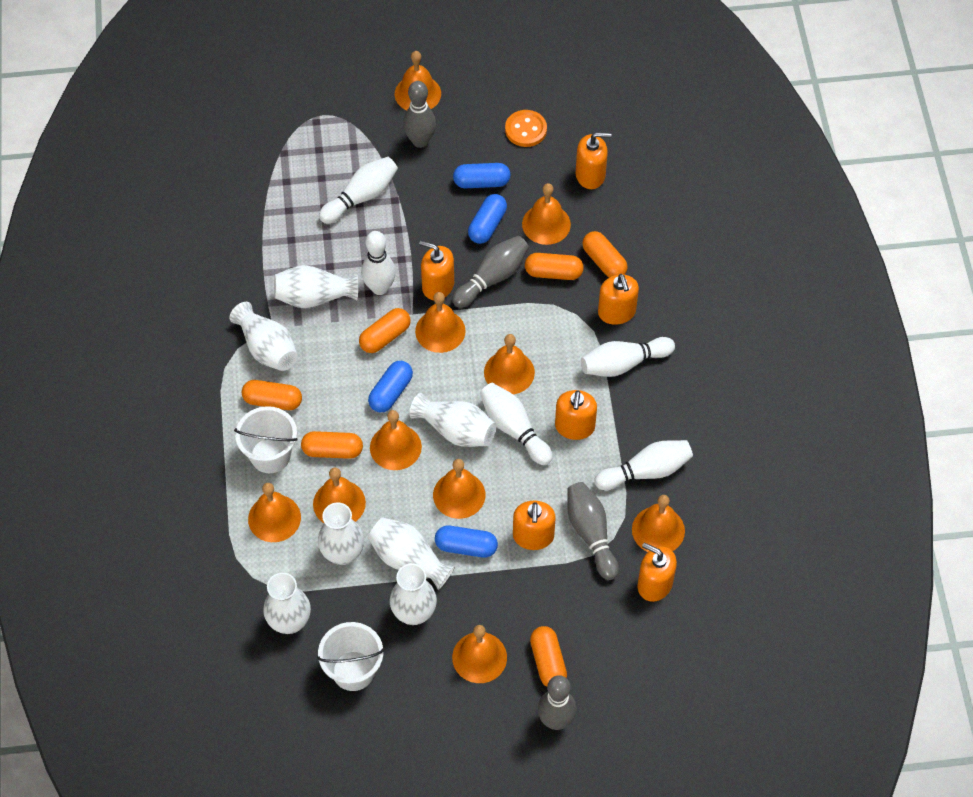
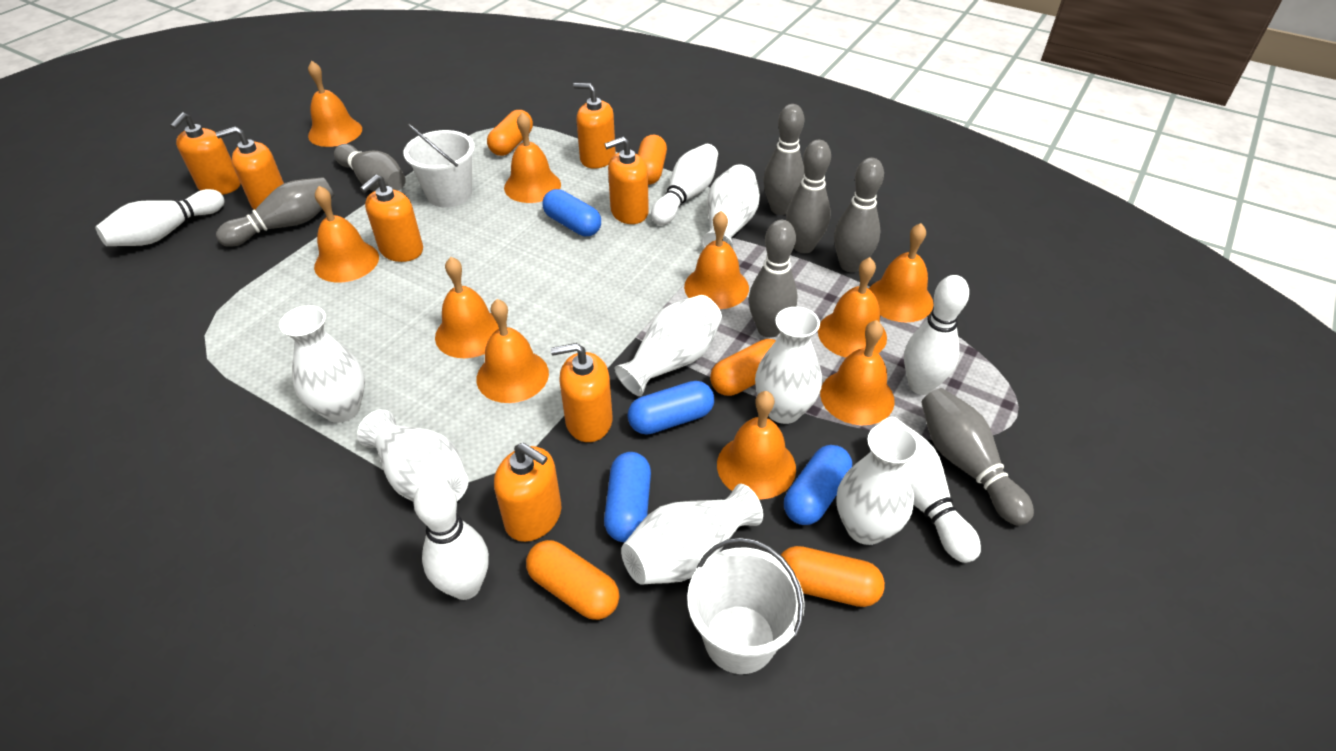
grey bowling pin: [403,81,436,148] [452,236,529,308] [538,675,576,730] [567,482,619,580] = 4 -> [216,177,334,247] [334,144,406,191] [748,220,798,338] [763,104,805,215] [786,140,831,253] [834,158,884,273] [921,388,1034,526] = 7
orange button: [505,110,547,147] = 1 -> none = 0
orange capsule: [242,380,302,410] [301,431,363,459] [359,308,411,353] [525,253,584,280] [530,626,567,687] [582,231,628,278] = 6 -> [487,110,533,156] [526,540,619,620] [637,135,667,185] [710,339,776,396] [781,546,885,607] = 5
orange soap dispenser: [419,241,454,300] [513,501,556,550] [555,390,597,440] [576,132,611,189] [598,274,639,325] [638,543,677,602] = 6 -> [170,112,241,195] [216,126,284,210] [360,174,423,262] [494,443,561,542] [551,343,612,442] [573,83,616,169] [605,137,649,224] = 7

